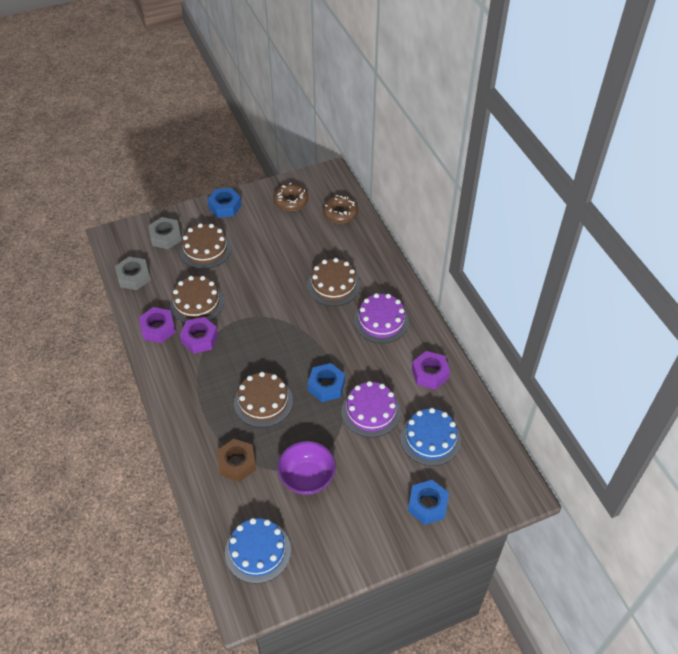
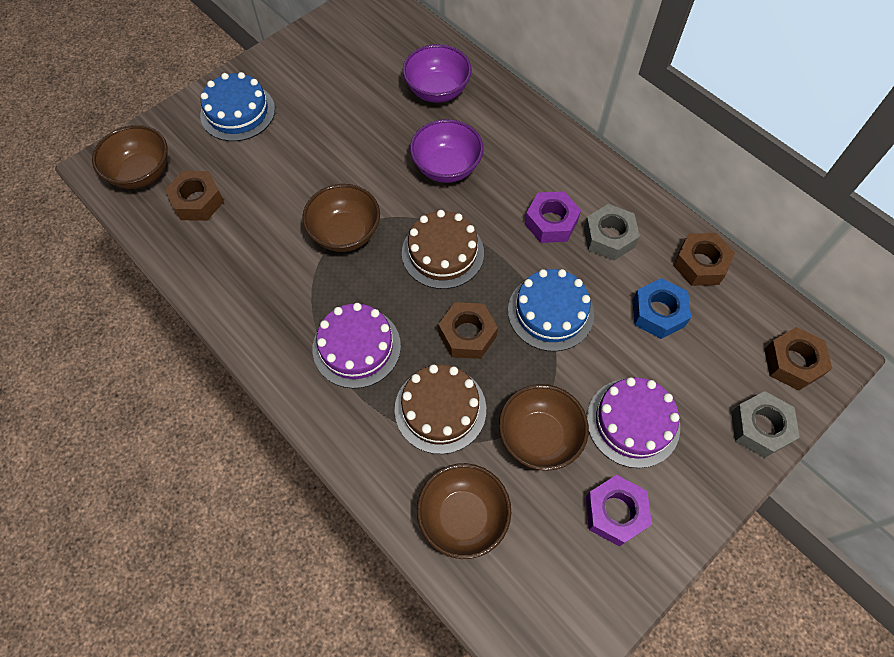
blue nut: [207,188,242,218] [308,363,345,402] [408,480,449,525] = 3 -> [633,278,691,339] = 1
brown bowl: none = 0 -> [92,125,168,189] [302,184,380,252] [417,463,511,559] [499,384,589,471] = 4
brown cake: [170,276,224,323] [180,223,231,269] [234,372,293,427] [307,258,360,306] = 4 -> [395,365,486,454] [402,210,484,289] = 2
brown donut: [273,183,308,211] [323,195,358,223] = 2 -> none = 0
brown nut: [217,439,256,482] = 1 -> [165,171,224,221] [438,302,498,359] [673,233,735,286] [764,327,832,390] = 4
purple bowl: [277,441,336,495] = 1 -> [403,44,472,103] [410,119,484,183] = 2
purple nut: [139,307,176,343] [180,317,218,354] [412,351,450,390] = 3 -> [525,191,581,243] [586,475,652,547] = 2

